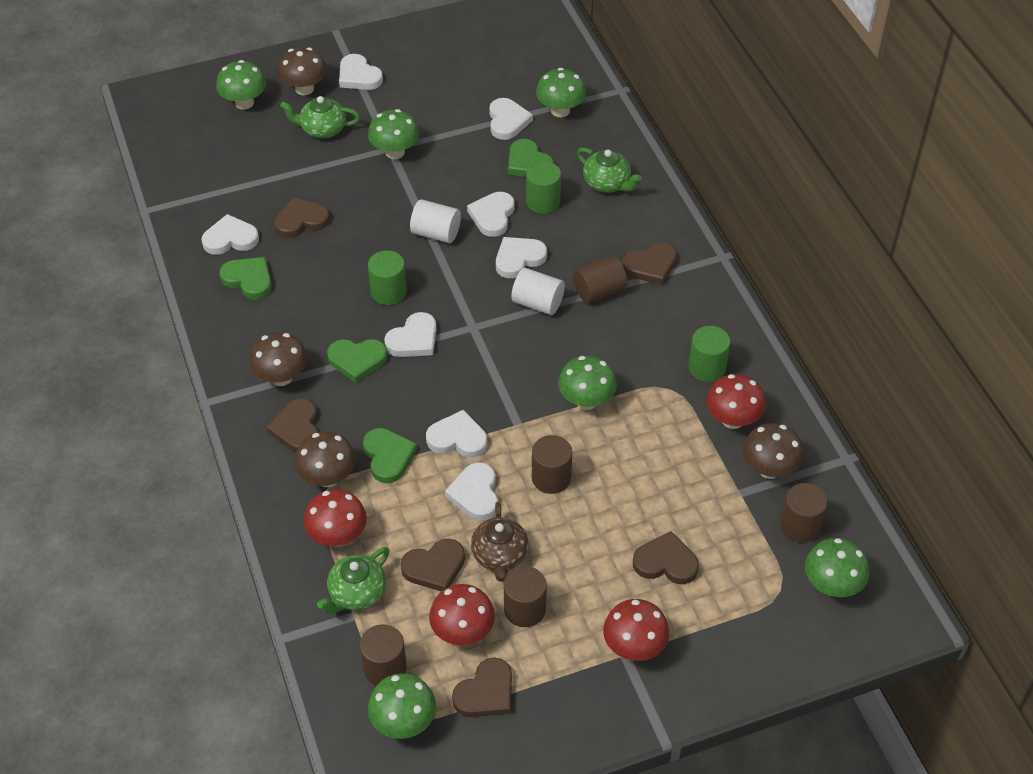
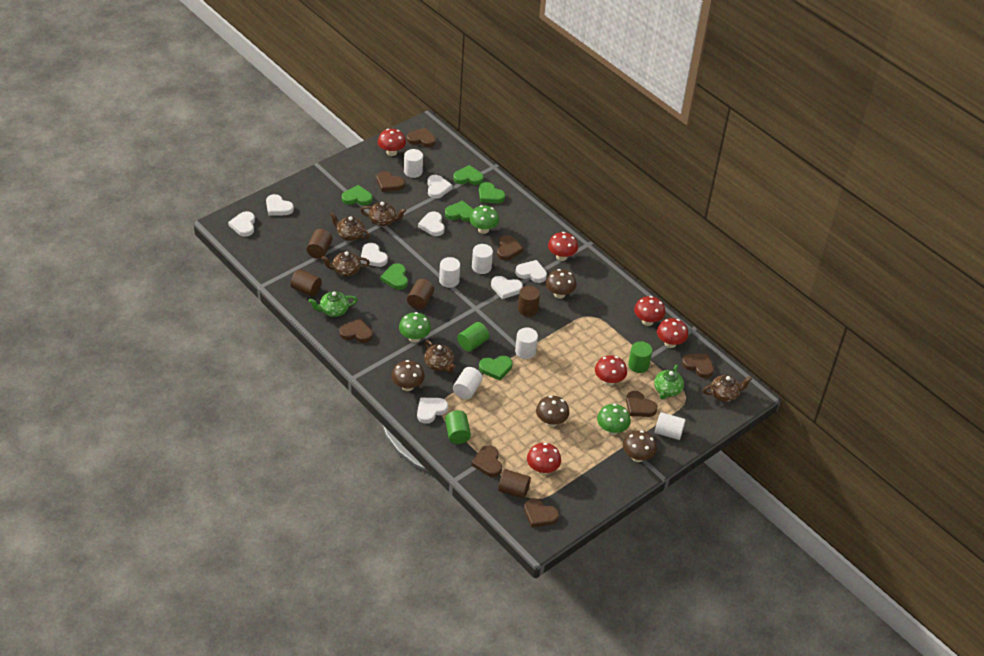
brown heart: [267,399,318,452] [274,197,330,238] [401,539,465,591] [452,657,512,717] [622,243,677,285] [633,531,699,584] = 6 -> [339,318,372,343] [377,171,405,192] [407,128,436,147] [471,445,502,477] [497,235,524,260] [524,498,559,527] [626,391,658,417] [682,354,714,378] = 8
brown teapot: [471,502,529,582] = 1 -> [321,251,370,276] [330,212,370,241] [361,202,406,226] [424,340,456,373] [703,375,752,402] = 5
green heart: [219,257,272,299] [327,339,388,383] [363,428,417,483] [508,139,554,177] = 4 -> [342,185,372,206] [381,264,408,290] [445,200,473,222] [453,165,484,185] [479,182,505,203] [479,356,513,381] = 6
green mushroom: [216,60,266,110] [368,109,420,159] [368,673,436,739] [536,68,586,117] [558,356,617,410] [805,538,869,597] = 6 -> [399,312,431,343] [469,205,499,234] [597,403,631,435] = 3
green teapot: [280,96,360,138] [317,547,390,614] [577,148,642,193] = 3 -> [309,291,358,317] [654,365,684,400] = 2
red mushroom: [304,489,367,546] [429,584,495,645] [603,599,669,661] [706,374,766,429] = 4 -> [378,129,406,156] [527,443,561,475] [548,232,578,261] [595,355,627,386] [634,296,665,326] [657,318,688,348] = 6
white cylinder: [410,199,461,243] [511,268,565,315] = 2 -> [404,149,423,178] [439,257,460,288] [453,367,483,399] [472,244,493,274] [515,328,538,359] [655,412,686,440] = 6

